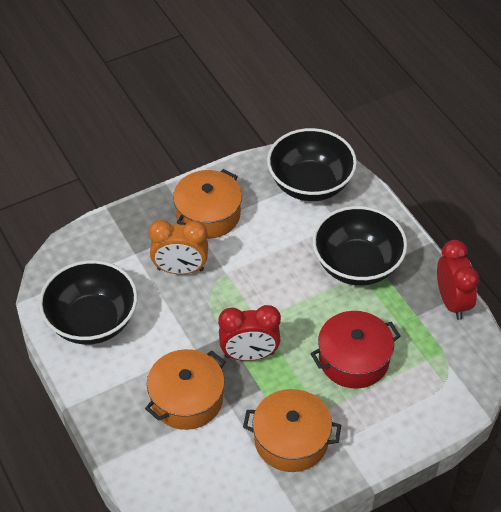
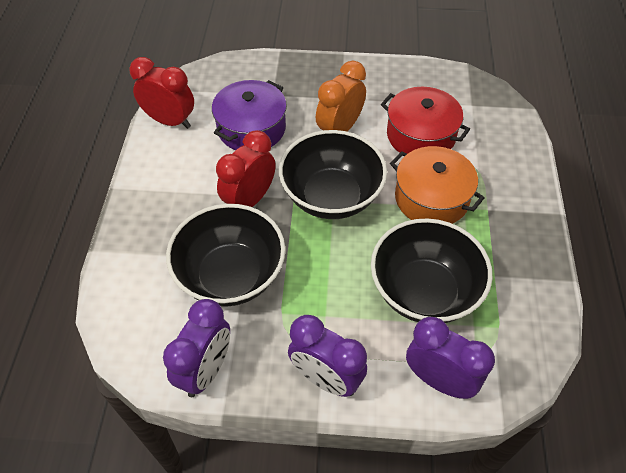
orange pot: [145,349,226,430] [173,169,242,239] [243,389,341,472] = 3 -> [390,146,485,224] = 1
purple clock: none = 0 -> [163,299,230,397] [288,315,367,397] [406,317,495,399] = 3
purple pot: none = 0 -> [212,80,287,150] = 1

